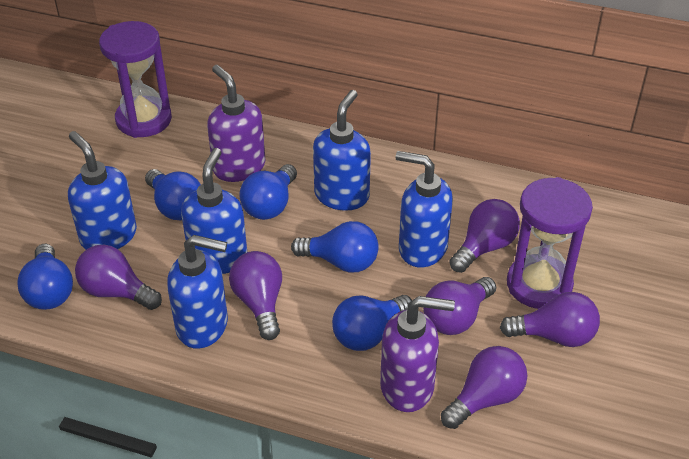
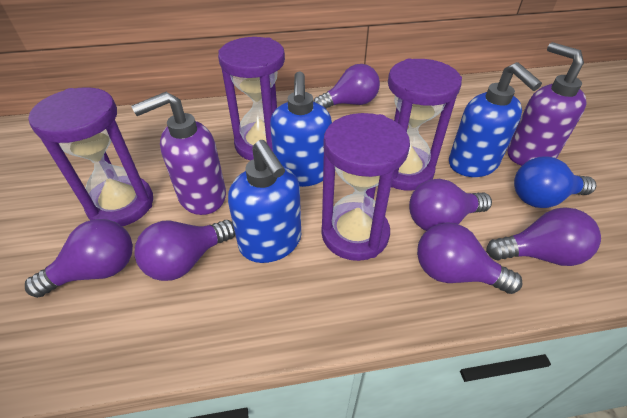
blue light bulb: [17,244,73,310] [145,169,201,220] [239,164,297,220] [291,221,379,273] [332,295,412,351] = 5 -> [514,156,597,208] = 1
blue soap dispenser: [68,131,137,249] [167,235,228,349] [181,148,247,274] [313,90,371,211] [396,151,453,267] = 5 -> [228,140,301,263] [270,71,332,187] [449,62,542,177] = 3
purple hourglass: [99,21,172,138] [507,177,593,309] = 2 -> [28,87,153,226] [218,37,285,161] [321,113,410,261] [388,59,462,191] = 4

